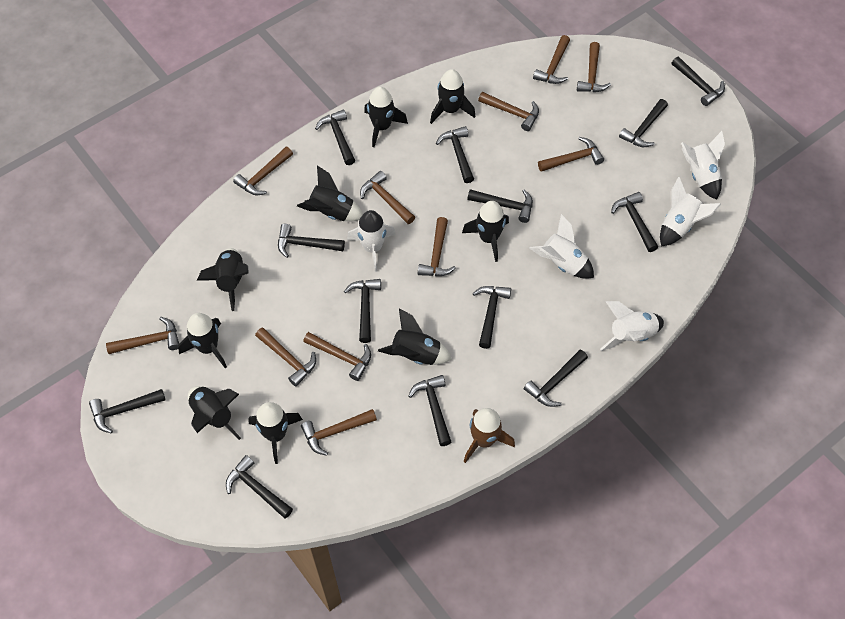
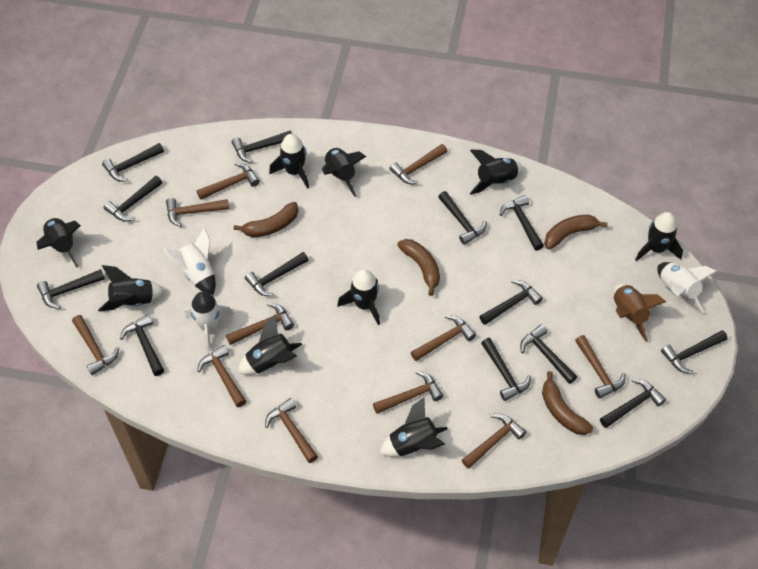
brown banana: none = 0 -> [234,202,298,237] [397,239,440,296] [542,371,593,435] [544,215,607,249] = 4
white rocket: [347,210,396,272] [529,214,594,279] [600,301,664,351] [660,177,721,246] [681,131,725,200] = 5 -> [163,228,216,295] [185,292,234,351] [657,262,717,314] = 3

